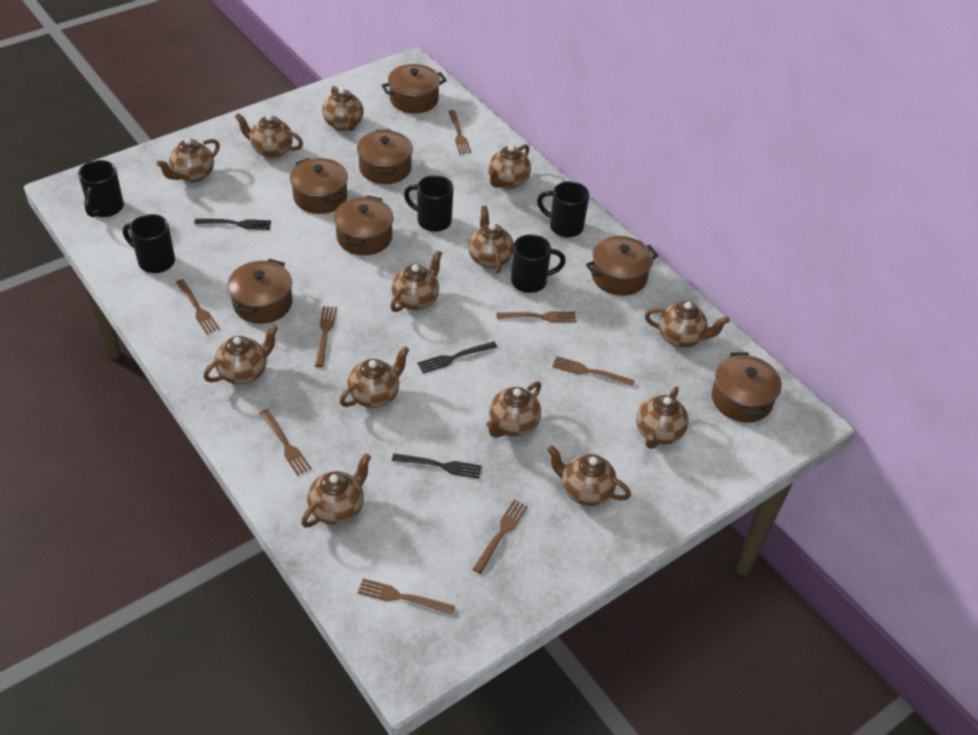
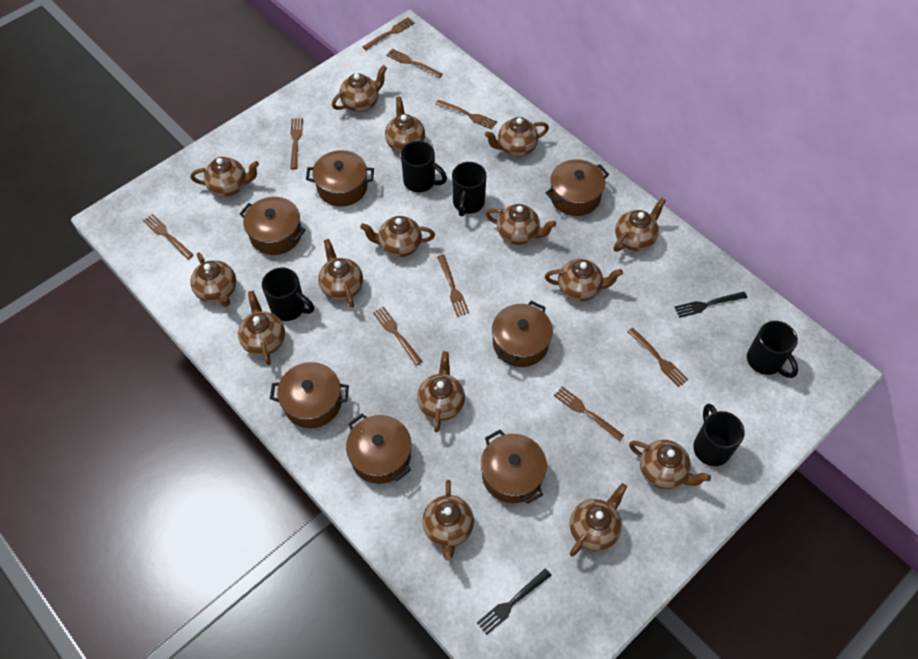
black fork: [194,219,271,230] [392,453,482,479] [417,341,497,373] = 3 -> [477,568,551,635] [674,292,747,318] = 2
brown fork: [176,279,220,334] [260,409,312,475] [315,306,337,367] [357,579,455,615] [448,110,471,154] [473,500,528,574] [496,311,576,322] [552,356,635,387] = 8 -> [142,214,193,259] [290,118,303,170] [363,17,415,50] [373,306,423,365] [386,49,443,78] [436,100,497,129] [437,254,469,317] [554,386,624,441] [627,328,689,387] = 9
brown teapot: [156,138,220,182] [203,325,278,385] [235,113,303,158] [301,453,371,528] [322,86,363,131] [340,346,409,408] [390,250,442,312] [468,206,514,273] [487,381,541,438] [489,144,531,189] [547,445,631,506] [636,386,689,449] [645,301,730,348] = 13 -> [190,252,236,307] [191,157,259,197] [238,291,285,365] [318,239,363,308] [332,65,387,112] [360,216,435,257] [385,97,425,153] [417,351,465,432] [422,480,474,561] [485,117,549,157] [485,204,556,245] [545,259,623,302] [570,483,627,557] [613,198,666,252] [629,440,711,489] = 15

